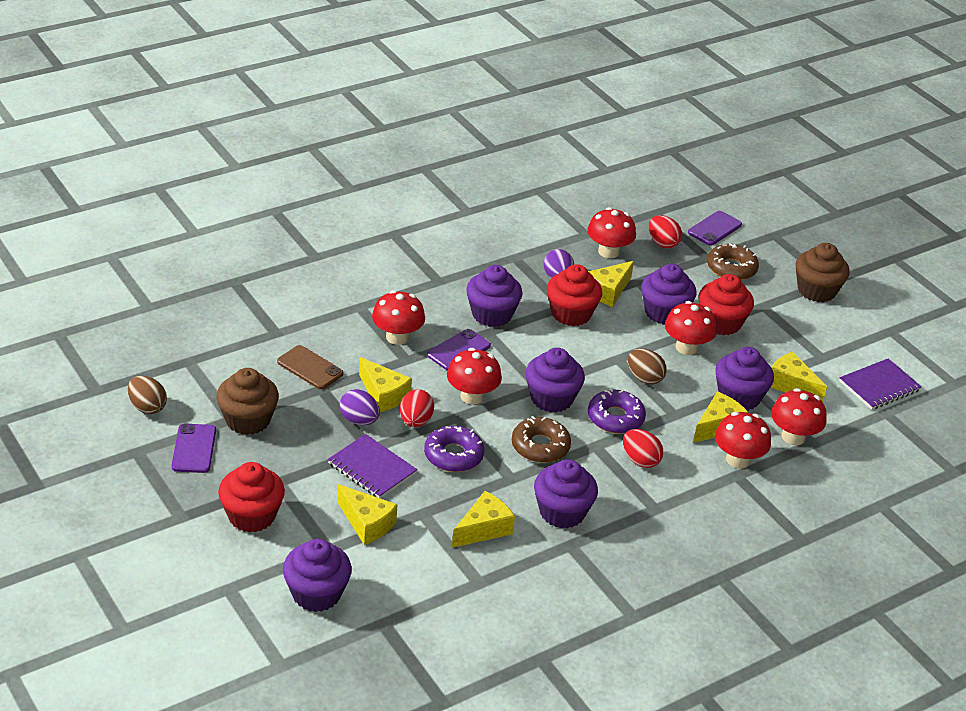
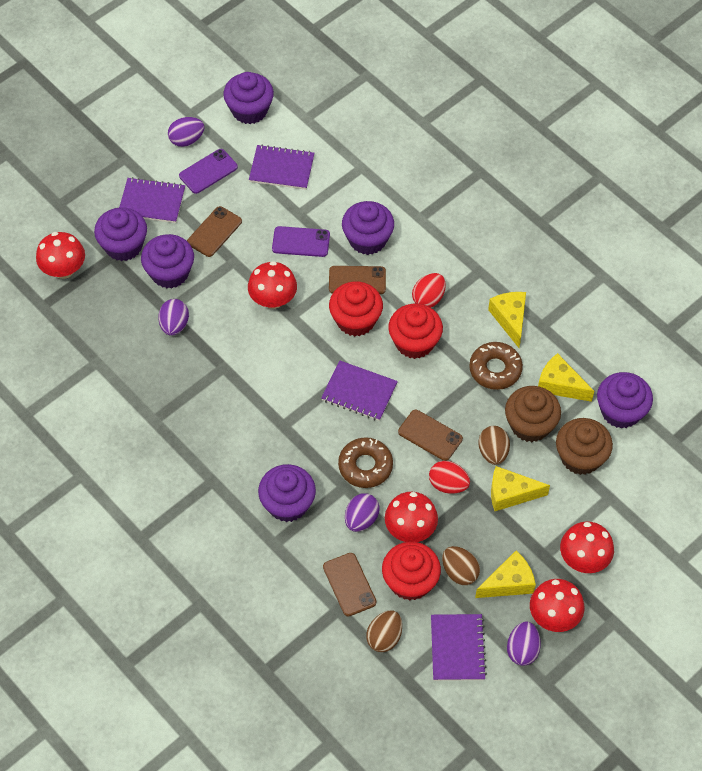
brown egg: [128,376,167,414] [628,348,667,385] = 2 -> [366,610,402,652] [442,546,480,585] [478,426,510,465] = 3
brown phone: [277,345,343,389] = 1 -> [187,206,242,257] [323,553,376,617] [329,266,386,294] [398,410,463,461] = 4
purple donut: [424,426,484,472] [588,388,646,434] = 2 -> none = 0
purple egg: [340,389,380,425] [544,249,574,278] = 2 -> [158,299,189,336] [168,117,204,147] [345,493,379,532] [507,621,541,666] = 4
purple notebook: [328,434,417,498] [839,359,922,410] = 2 -> [120,177,185,223] [249,144,315,190] [321,360,398,421] [431,614,487,681] = 4
purple phone: [171,423,216,473] [427,329,491,370] [688,211,742,245] = 3 -> [179,149,238,194] [272,226,330,257] = 2
red egg: [400,389,434,427] [623,429,663,468] [649,215,682,248] = 3 -> [412,273,446,308] [429,461,470,494] = 2
red mushroom: [372,290,425,345] [447,348,502,404] [587,207,636,258] [665,301,717,355] [715,412,771,469] [771,388,827,445] = 6 -> [36,232,85,279] [248,261,297,309] [385,492,438,542] [530,579,585,632] [560,521,614,573] = 5
yellow cheese: [337,484,398,545] [359,357,412,412] [452,491,515,548] [588,261,634,307] [693,391,749,443] [770,352,827,402] = 6 -> [475,550,536,598] [488,292,526,348] [491,466,550,511] [538,353,594,402] = 4

